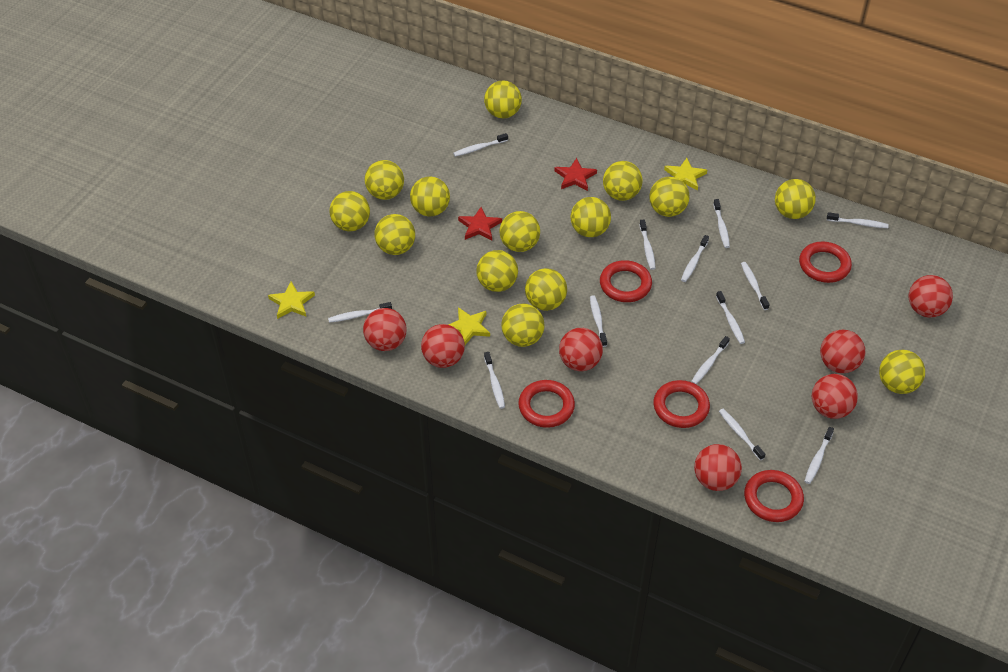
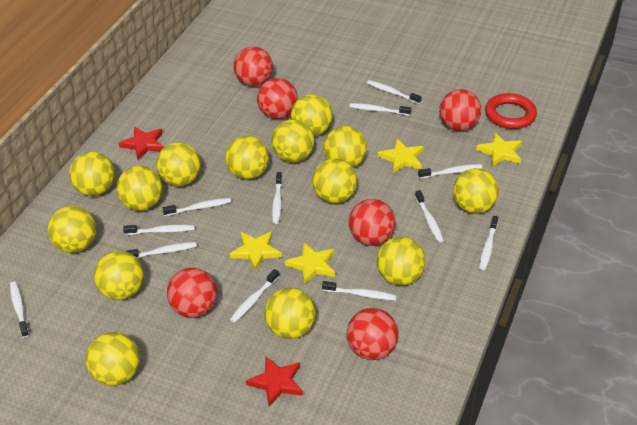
red ball: [363,308,407,351] [421,324,465,368] [559,328,603,371] [694,444,742,491] [812,374,858,419] [820,329,865,373] [909,275,953,318] = 7 -> [167,268,217,318] [233,47,273,86] [257,78,298,119] [347,308,399,360] [349,199,396,246] [439,89,481,131] = 6
red ring: [518,380,575,428] [600,260,652,302] [653,380,710,428] [744,470,804,522] [799,242,852,283] = 5 -> [485,93,537,129] = 1
white toothbrush: [328,302,392,323] [453,133,508,157] [484,352,505,409] [590,295,607,347] [639,220,656,270] [681,235,709,282] [691,336,730,384] [713,199,730,248] [716,291,745,344] [719,409,765,460] [741,262,769,310] [804,427,834,484] [827,212,889,228] = 13 -> [10,282,29,338] [123,224,195,235] [125,242,197,258] [163,198,231,216] [230,269,279,323] [272,172,282,224] [322,281,396,300] [349,103,411,116] [367,80,422,104] [415,190,444,243] [418,164,482,179] [479,216,498,270] = 12
yellow star: [268,281,315,319] [448,307,490,345] [664,158,707,191] = 3 -> [229,231,282,271] [285,243,335,284] [378,139,424,173] [476,133,522,166] = 4

